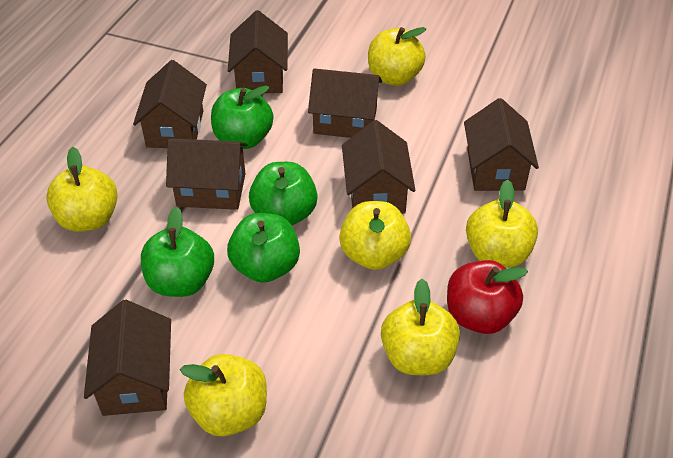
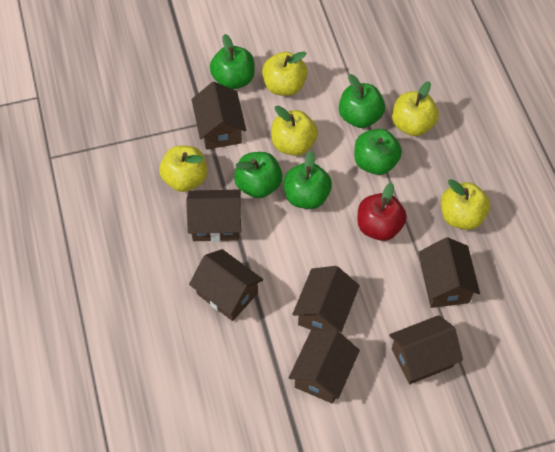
green apple: [141,207,214,297] [211,85,273,149] [227,213,300,283] [249,162,318,225] = 4 -> [210,34,255,89] [234,152,283,198] [284,151,332,209] [339,74,385,128] [354,129,402,175] = 5
yellow apple: [46,147,118,232] [180,354,267,437] [339,201,411,270] [368,27,426,86] [381,279,460,375] [466,179,538,267] = 6 -> [159,146,208,192] [262,51,307,96] [271,106,318,156] [392,81,439,136] [441,179,490,230] = 5

